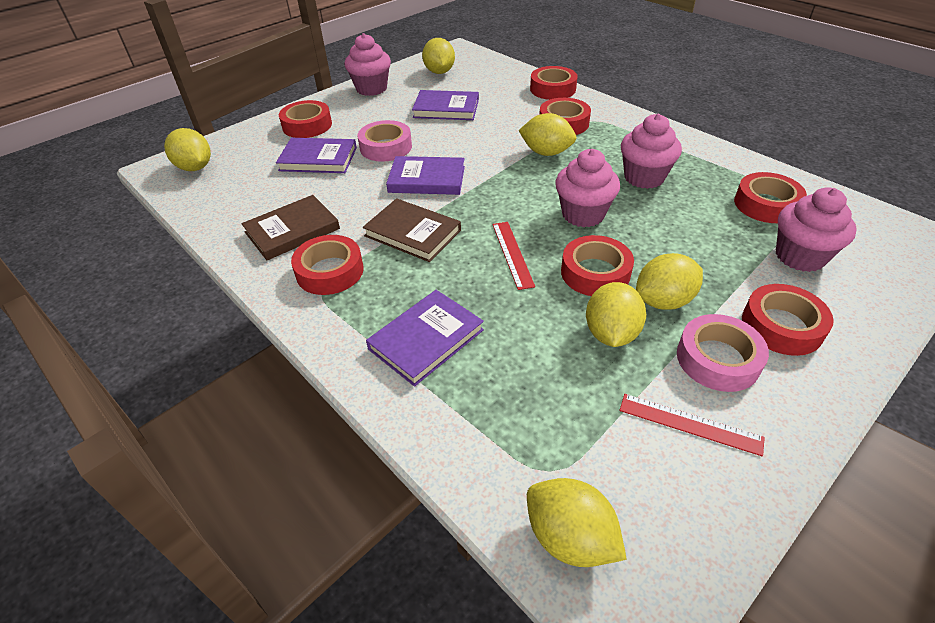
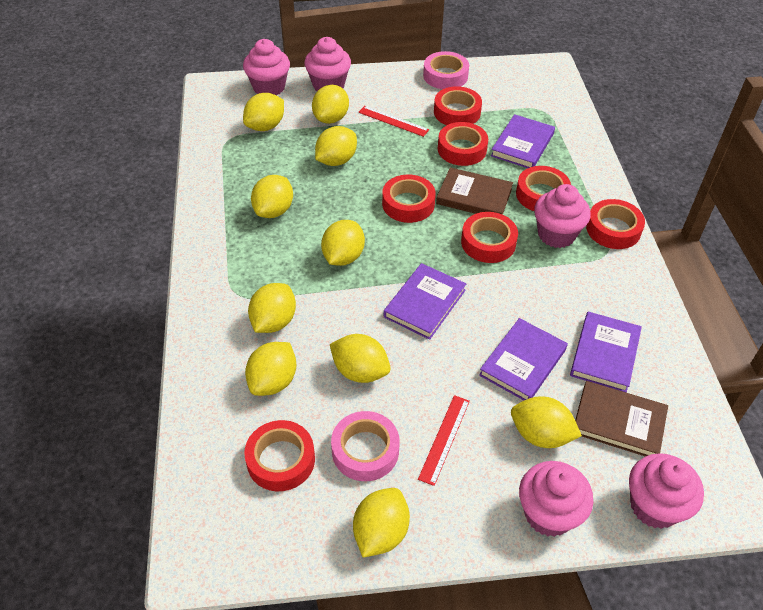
pink cupcake: [345,33,391,96] [555,149,620,227] [621,114,682,189] [776,187,857,272] = 4 -> [243,39,290,96] [304,37,351,91] [519,461,593,537] [534,184,591,248] [629,453,704,529] = 5
yellow lemon: [164,128,211,171] [422,38,455,74] [518,113,577,156] [527,478,627,567] [586,282,646,347] [636,253,703,310] = 6 -> [243,93,284,131] [245,342,296,396] [248,283,296,333] [251,175,293,218] [312,85,349,124] [315,126,357,166] [321,220,365,266] [330,334,391,383] [353,488,410,558] [511,396,582,448] = 10

